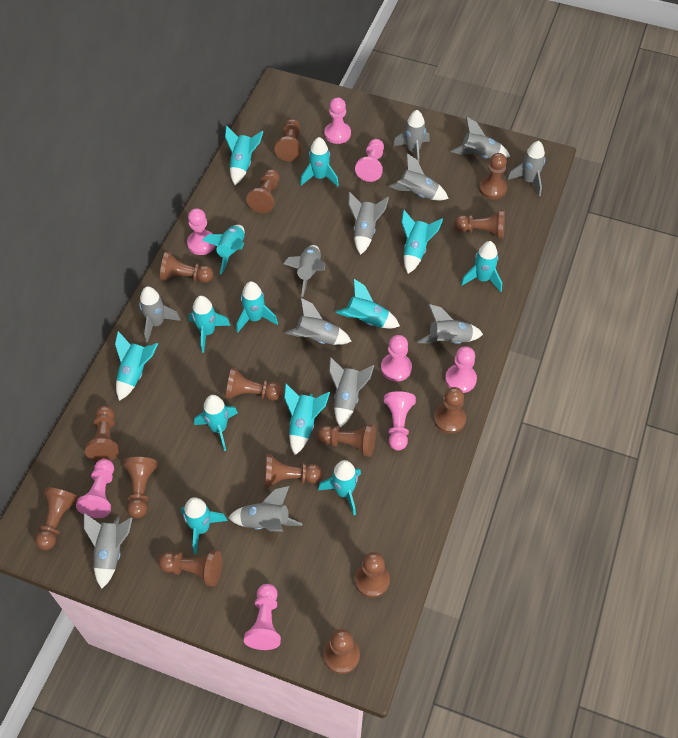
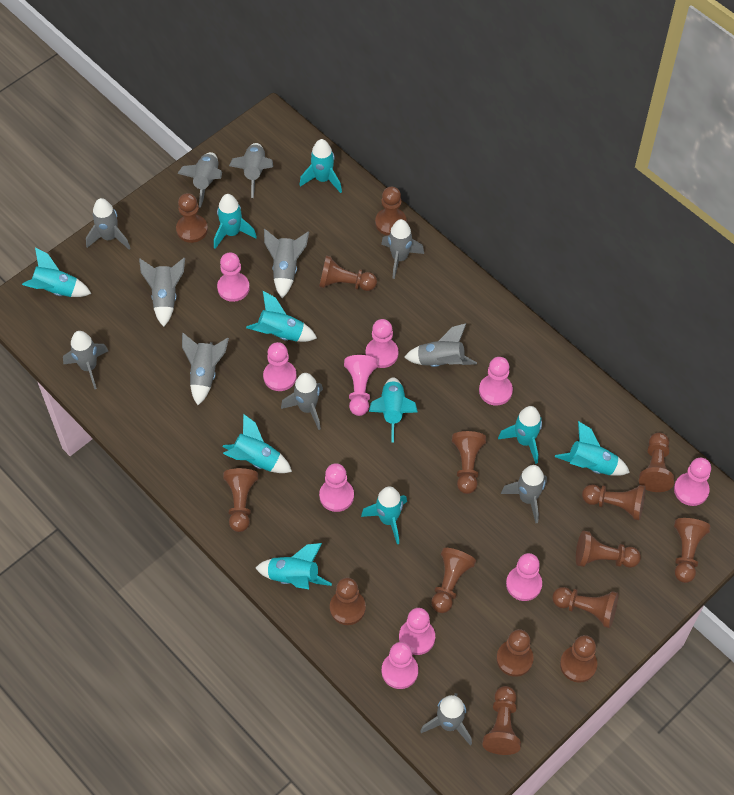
pink pawn: [76,459,114,518] [187,208,216,255] [244,584,281,650] [325,98,351,144] [355,139,384,182] [381,335,412,382] [384,391,416,451] [445,346,477,393] = 8 -> [217,252,250,302] [263,342,297,391] [319,463,354,512] [344,355,377,416] [366,319,398,368] [382,642,418,689] [399,608,435,655] [479,357,513,406] [506,553,542,601] [674,458,711,506] = 10
turquoise rocket: [115,331,158,401] [181,497,228,554] [189,296,231,353] [194,395,238,451] [202,225,245,274] [225,125,264,185] [236,281,278,333] [284,384,330,455] [300,137,339,187] [318,460,361,515] [335,279,400,328] [401,210,443,274] [461,241,502,292] = 13 -> [22,247,91,297] [214,194,257,249] [223,414,292,473] [246,291,317,342] [256,543,332,589] [300,139,342,193] [361,486,407,544] [369,377,418,443] [498,406,542,464] [555,421,630,476] = 10

